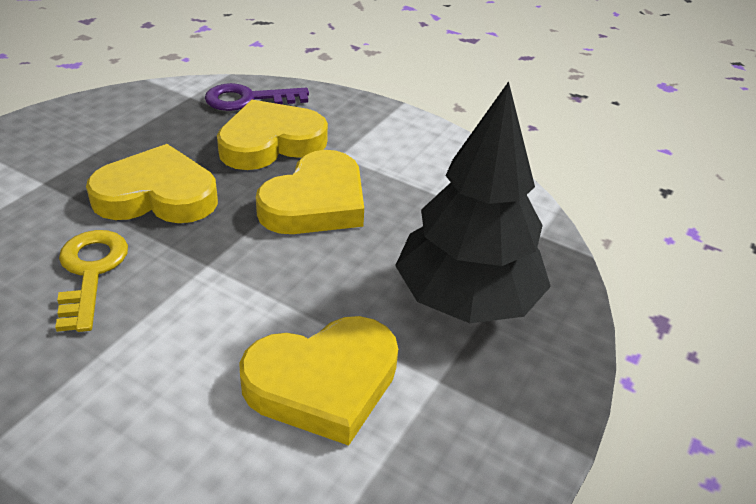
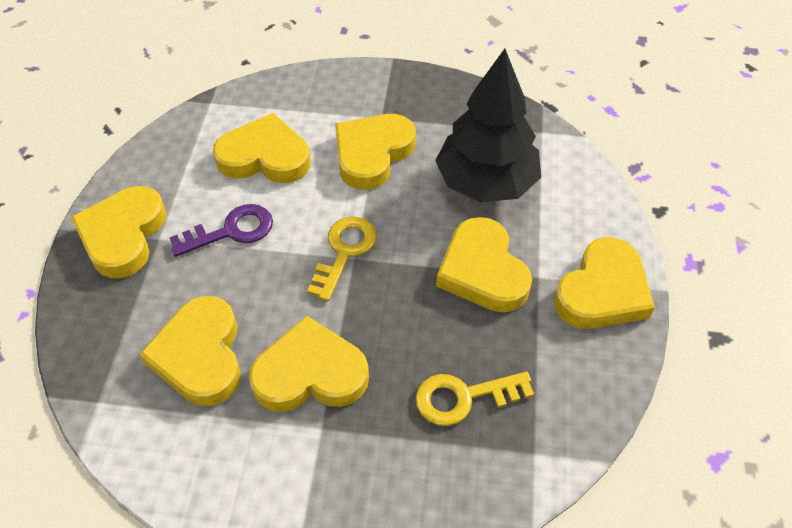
yellow heart: [86,144,218,223] [217,100,328,170] [239,316,398,446] [256,150,364,234] = 4 -> [71,186,166,278] [140,296,241,406] [213,113,311,183] [249,316,369,412] [335,114,416,190] [436,217,532,312] [554,237,655,329] = 7
yellow key: [55,230,128,332] = 1 -> [307,216,377,301] [415,372,534,426] = 2

